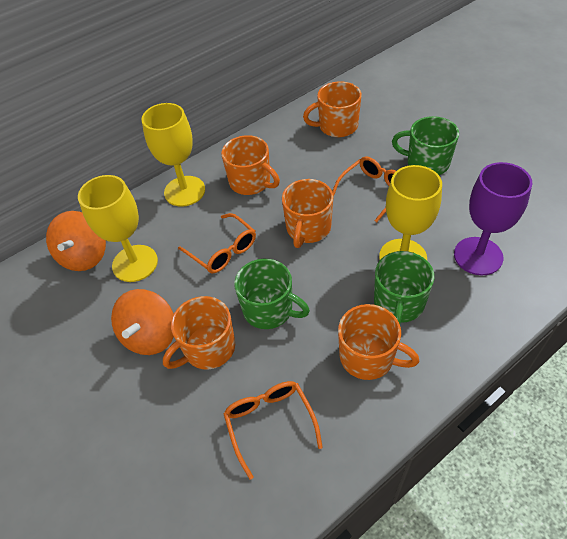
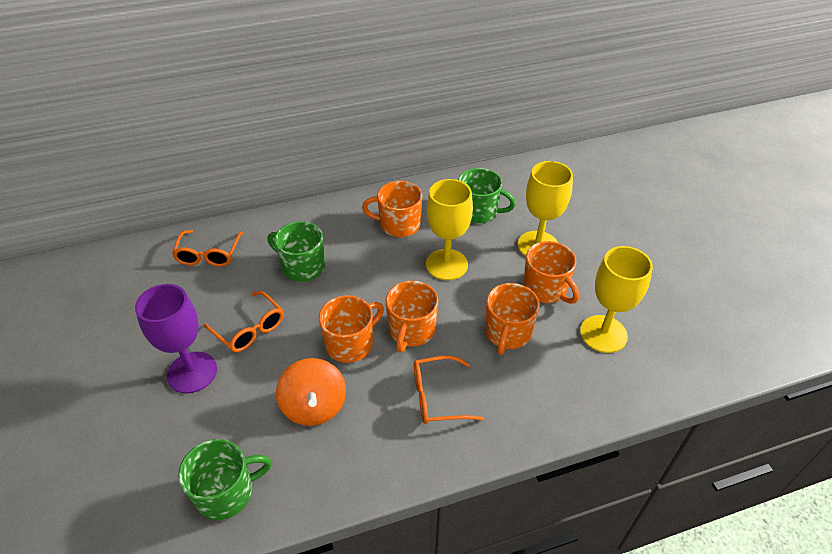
orange spinning top: [46,211,106,271] [111,289,174,355] = 2 -> [276,358,346,426] = 1

